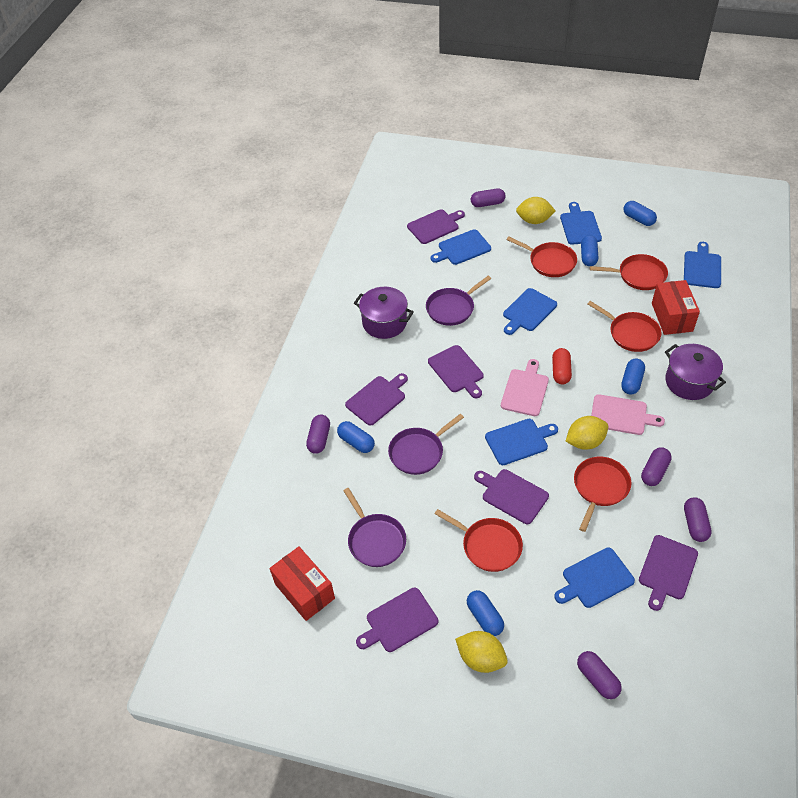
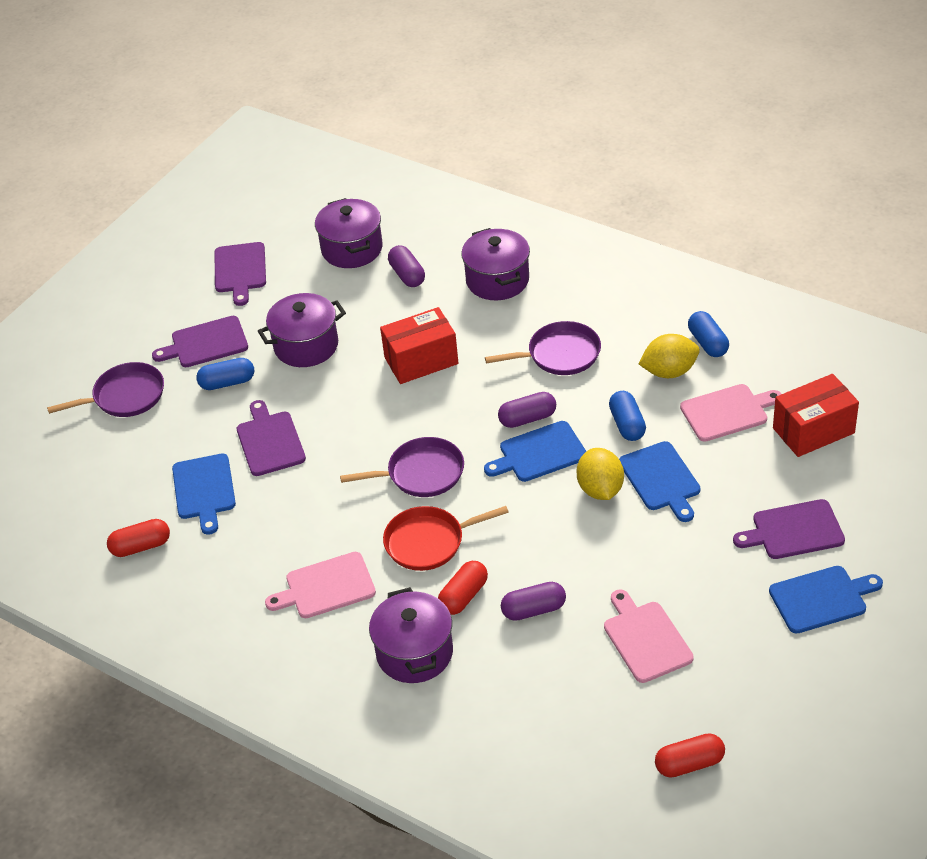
blue capsule: [337,421,375,453] [467,590,504,636] [581,235,598,266] [621,359,645,395] [623,201,657,226] = 5 -> [196,358,254,390] [609,391,646,441] [688,311,729,357] = 3
blue cutting board: [431,229,491,265] [485,419,558,465] [503,288,557,335] [554,547,635,608] [560,202,602,245] [684,242,721,288] = 6 -> [172,454,236,535] [484,421,586,482] [619,441,701,522] [769,566,883,634] = 4
pink cutting board: [501,359,549,416] [591,394,665,435] = 2 -> [265,552,376,618] [604,589,694,683] [680,384,781,441] = 3
purple capsule: [306,415,330,454] [471,188,506,207] [577,651,622,699] [641,447,672,486] [684,497,712,542] = 5 -> [388,245,425,287] [498,392,556,428] [501,582,566,621] = 3
purple cutting board: [345,373,408,426] [356,588,438,652] [407,209,465,244] [428,345,484,398] [474,469,549,524] [639,535,698,611] = 6 -> [152,316,248,367] [214,242,266,306] [237,400,306,476] [733,499,845,559] = 4
purple pot: [354,287,414,339] [665,344,726,400] = 2 -> [258,293,346,367] [315,198,383,268] [369,587,453,683] [461,228,530,300] = 4
red capsule: [552,348,572,384] = 1 -> [107,519,170,557] [438,561,488,615] [655,733,725,778] = 3
red pan: [434,509,523,572] [506,236,577,277] [574,457,631,532] [588,301,661,352] [590,254,668,290] = 5 -> [383,506,509,571] = 1
yellow lemon: [455,631,508,673] [516,197,556,224] [566,416,609,450] = 3 -> [577,448,624,500] [639,334,700,378] = 2

